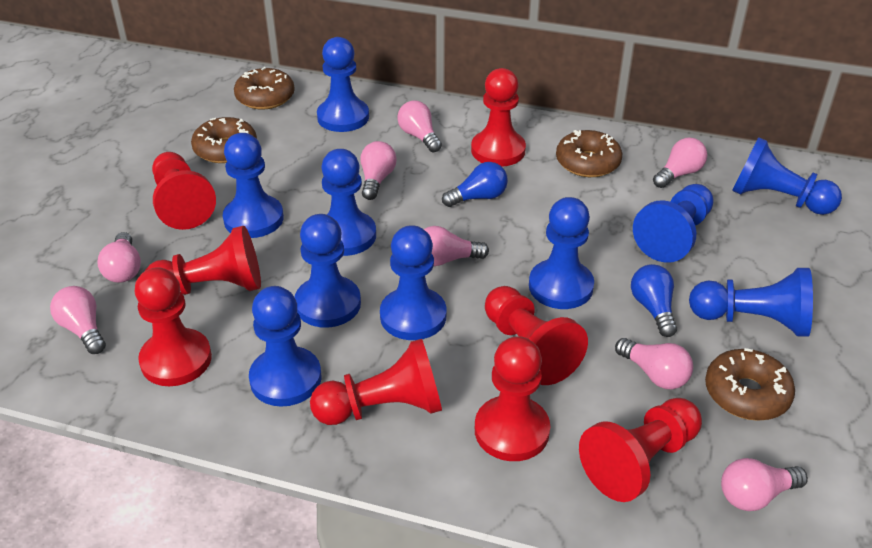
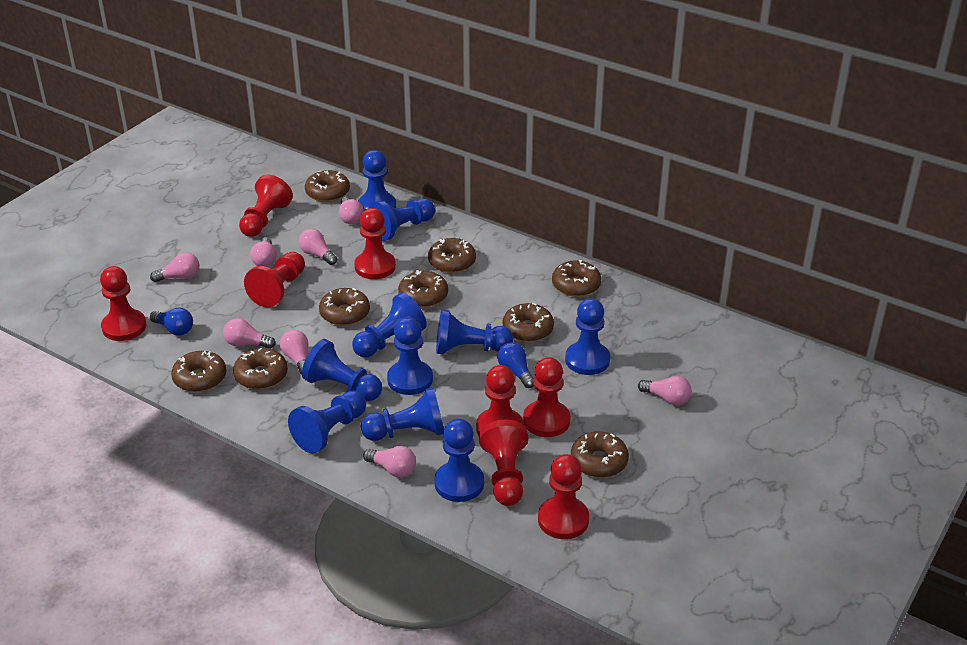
brown donut: [191,117,257,163] [234,67,295,110] [556,130,622,177] [705,348,795,421] = 4 -> [171,351,226,392] [233,348,288,389] [305,170,350,202] [319,288,370,326] [398,270,448,308] [428,238,476,273] [502,303,554,342] [552,260,601,297] [571,431,629,478] = 9

